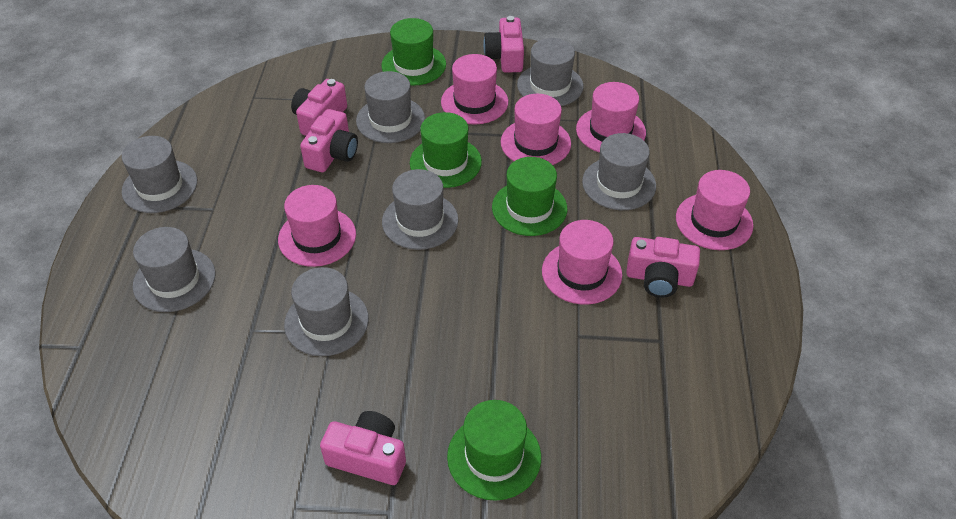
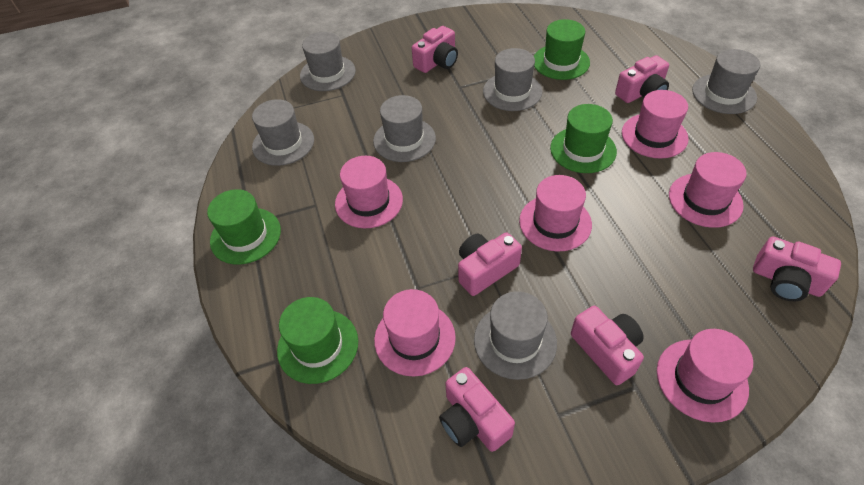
grey hat: [122,136,197,213] [133,227,215,312] [284,267,369,356] [356,71,425,143] [382,169,458,250] [517,38,583,106] [582,133,656,210] = 7 -> [252,99,314,166] [300,32,356,91] [373,95,436,162] [474,291,557,380] [483,48,542,111] [692,49,760,114] = 6
pink camera: [291,79,347,136] [300,109,358,172] [320,411,406,485] [483,16,524,73] [626,237,700,298] = 5 -> [412,26,458,73] [439,367,515,452] [458,232,522,296] [571,306,644,385] [615,55,669,103] [753,237,841,301] = 6

